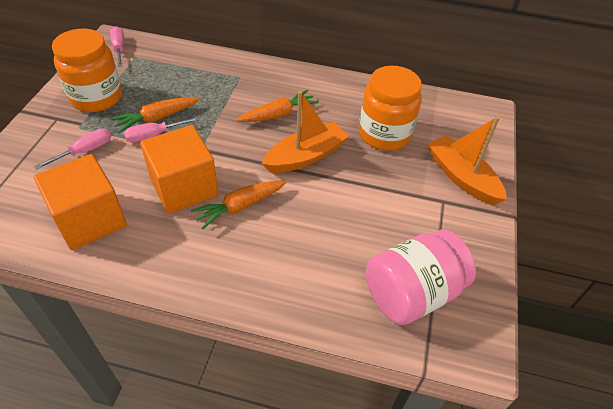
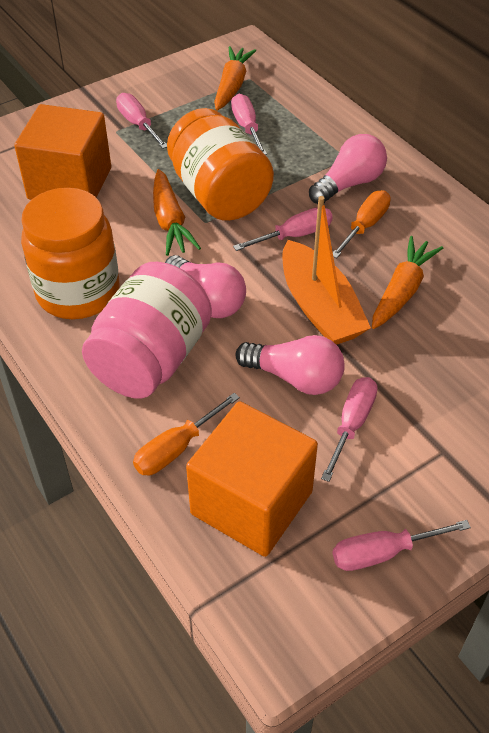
orange boat: [262,91,349,173] [427,116,507,205] = 2 -> [282,196,371,345] = 1
orange screwdriver: none = 0 -> [133,393,240,475] [333,190,391,258] = 2
pink light bulb: none = 0 -> [165,255,246,318] [235,335,345,395] [309,134,387,204] = 3
pink screwdriver: [34,128,111,170] [110,26,125,67] [124,117,199,143] = 3 -> [116,93,167,149] [231,94,267,155] [233,207,333,251] [321,377,378,482] [333,520,471,571] = 5

